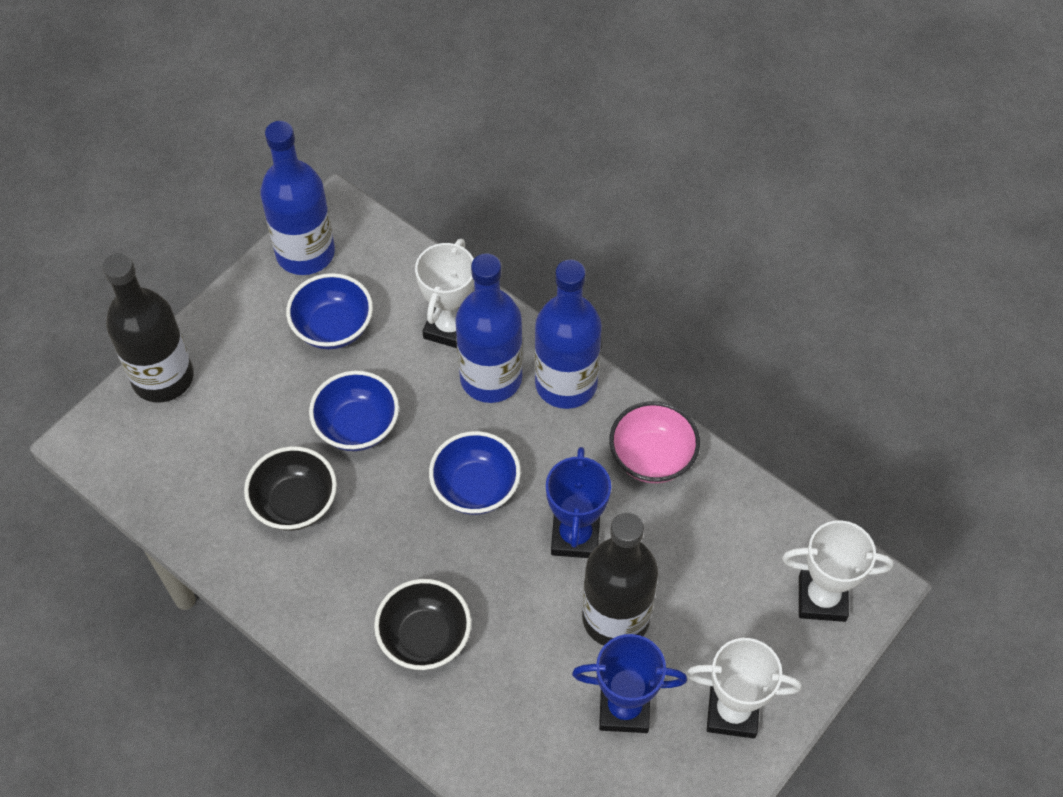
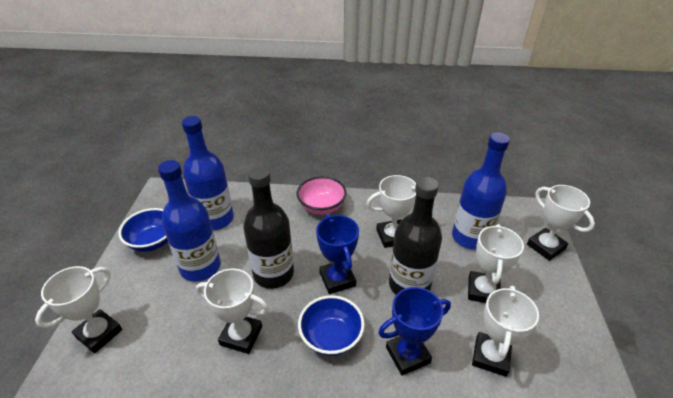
black bowl: [244,446,337,531] [374,579,471,670] = 2 -> none = 0
blue bowl: [286,273,373,349] [309,371,399,451] [429,431,521,515] = 3 -> [118,208,168,252] [298,295,365,356] = 2
white trophy: [415,239,474,348] [686,638,802,738] [782,520,893,622] = 3 -> [35,266,122,353] [196,268,269,354] [367,175,416,248] [468,224,524,303] [472,286,539,377] [527,185,595,261] = 6

